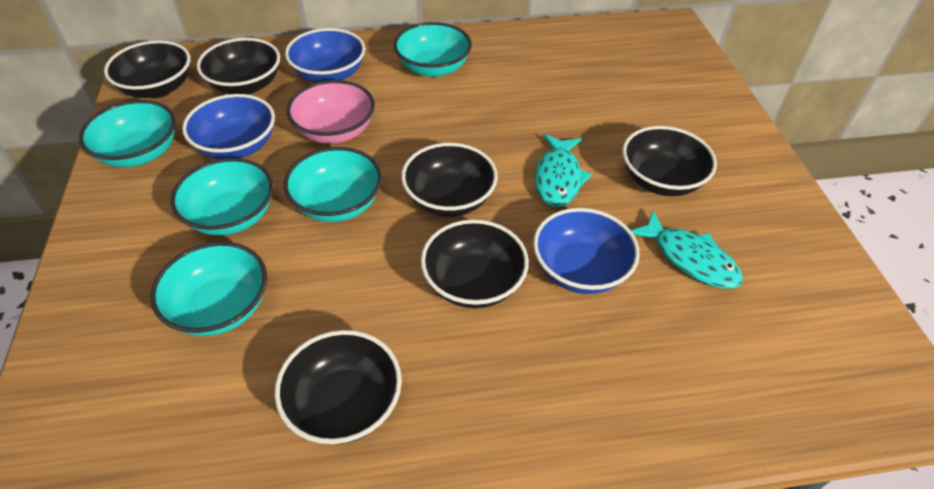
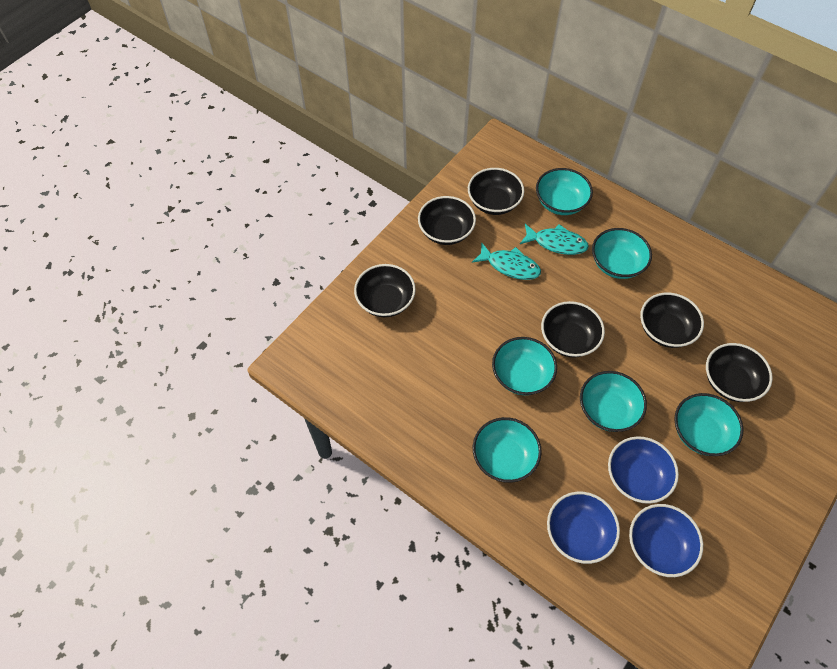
pink bowl: [287,80,375,144] = 1 -> none = 0
turquoise bowl: [79,100,176,167] [150,242,267,336] [170,158,273,236] [284,147,382,222] [393,22,472,77] = 5 -> [473,417,542,483] [492,337,557,395] [536,168,593,215] [580,371,647,432] [592,228,652,279] [674,393,744,456] = 6

